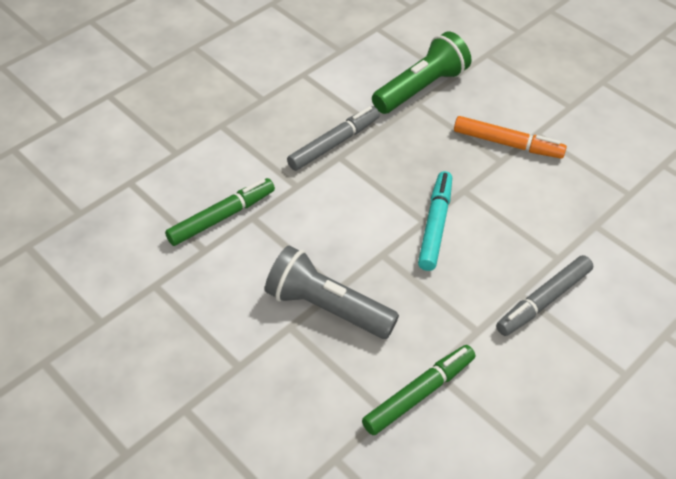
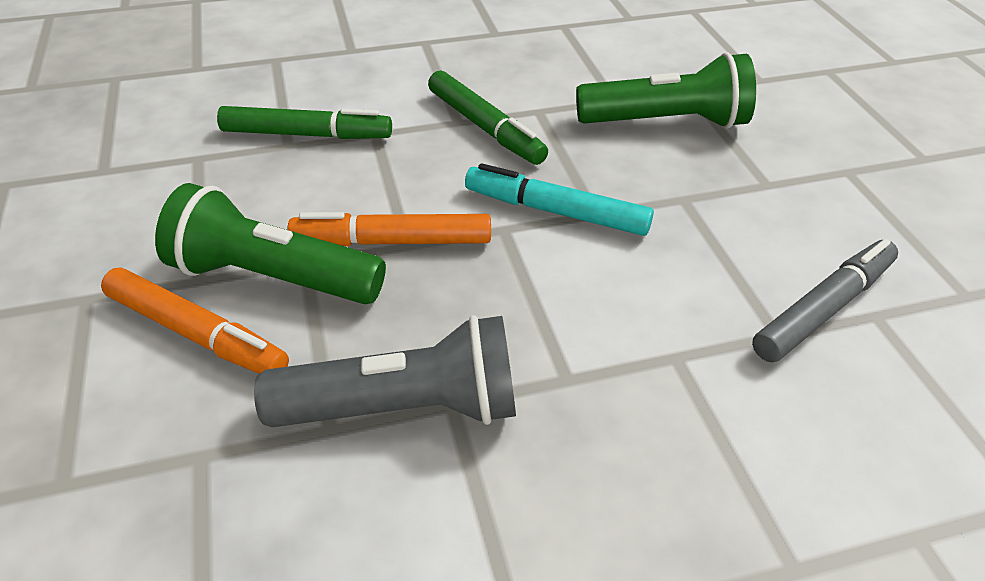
green flashlight: [372,31,471,114] = 1 -> [155,183,386,304] [576,52,756,129] = 2
grey marker: [287,106,380,171] [496,255,593,336] = 2 -> [752,239,898,362] = 1
orange marker: [454,116,567,159] = 1 -> [101,268,289,374] [288,212,491,246] = 2

